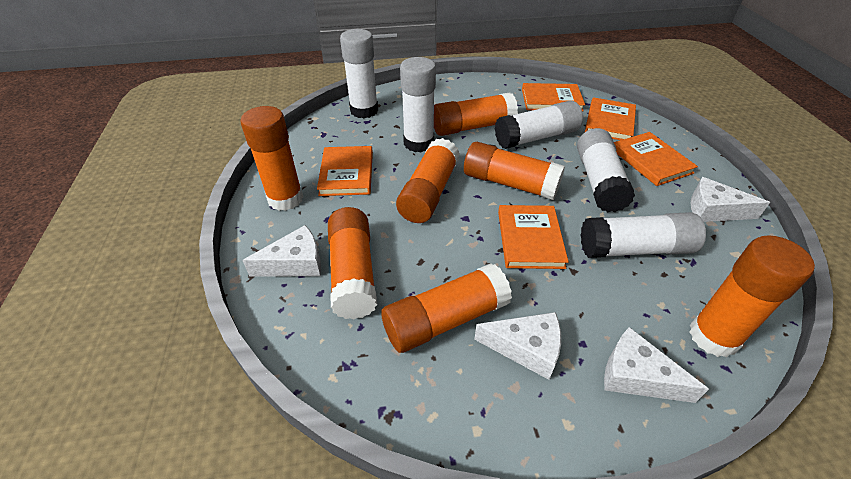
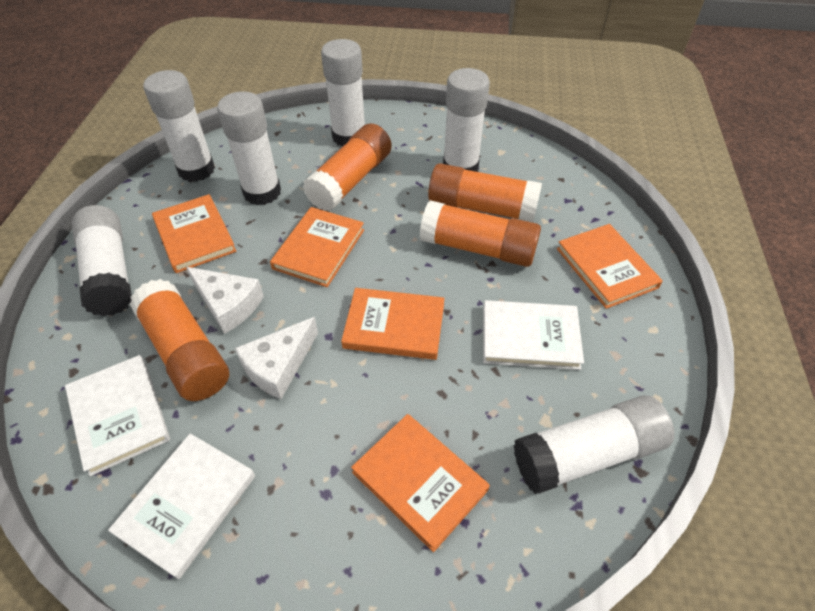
orange glue stick: [241,106,303,211] [328,207,377,319] [381,263,512,353] [396,138,460,223] [434,92,518,136] [464,142,565,200] [689,235,815,357] = 7 -> [130,279,229,401] [303,123,392,211] [419,200,541,267] [428,163,542,222] = 4
white book: none = 0 -> [65,355,170,476] [108,434,255,579] [483,300,584,370] = 3
white cheese: [242,225,321,277] [474,312,561,380] [604,327,709,403] [691,177,770,222] = 4 -> [186,267,264,334] [235,317,318,399] = 2
white glue stick: [340,29,378,118] [400,57,436,152] [495,101,583,149] [577,128,635,212] [581,212,706,258] = 5 -> [72,205,132,316] [143,70,215,182] [217,92,281,205] [321,39,365,147] [443,68,490,172] [514,396,674,494] = 6

